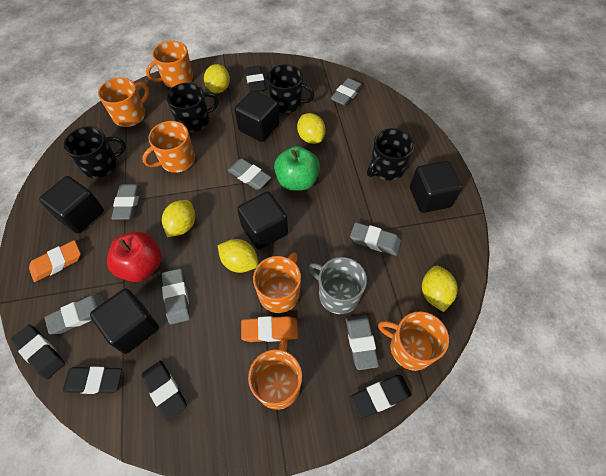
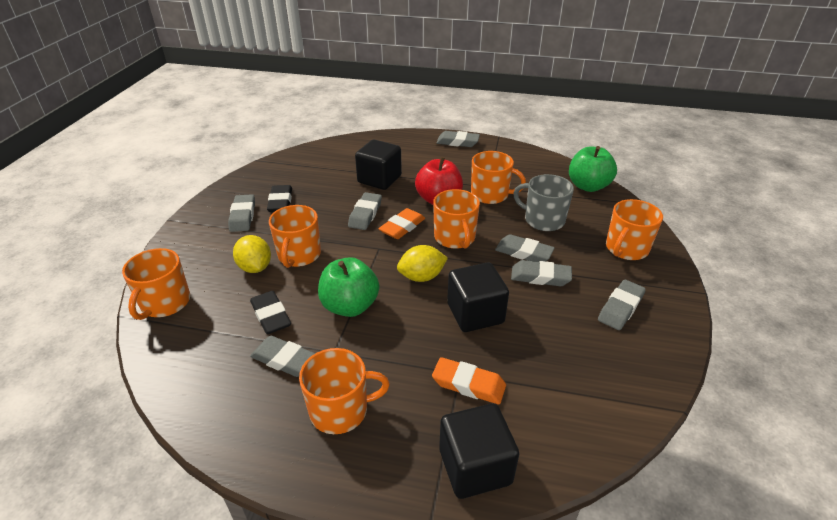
black cube: [39,176,104,234] [90,288,159,354] [235,90,280,142] [237,192,288,250] [410,161,462,213] = 5 -> [355,140,402,190] [439,404,519,499] [447,263,509,332] = 3
black eraser: [11,325,65,379] [63,366,122,394] [142,361,187,421] [245,66,266,92] [351,375,412,419] = 5 -> [250,291,291,334] [267,185,292,212] = 2
black mug: [64,126,126,178] [166,83,219,132] [267,64,315,113] [367,128,414,180] = 4 -> none = 0
green apple: [274,146,320,191] = 1 -> [318,257,379,317] [569,146,617,192] = 2
yellow lemon: [162,200,195,237] [204,64,230,93] [218,239,258,273] [297,113,326,144] [422,266,458,312] = 5 -> [233,235,271,273] [397,245,448,282] = 2

